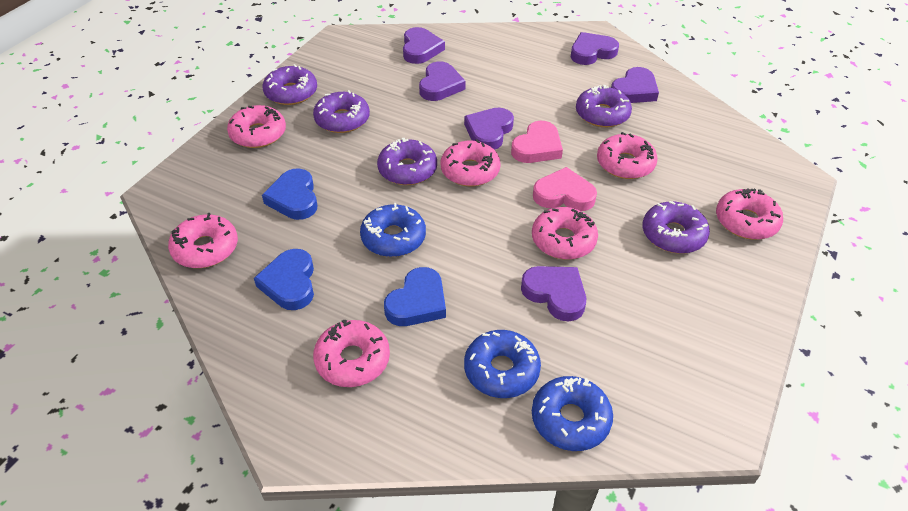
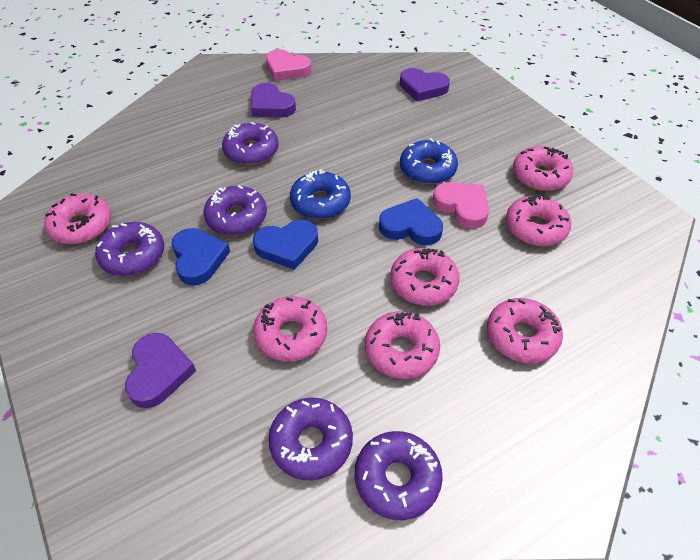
blue donut: [360,203,426,257] [464,330,541,398] [532,376,613,451] = 3 -> [290,169,351,219] [400,138,458,184] = 2
purple heart: [403,27,445,64] [419,61,466,101] [464,108,514,150] [521,266,586,321] [571,32,619,65] [611,67,659,103] = 6 -> [125,333,196,408] [251,83,296,118] [400,68,450,101] = 3

